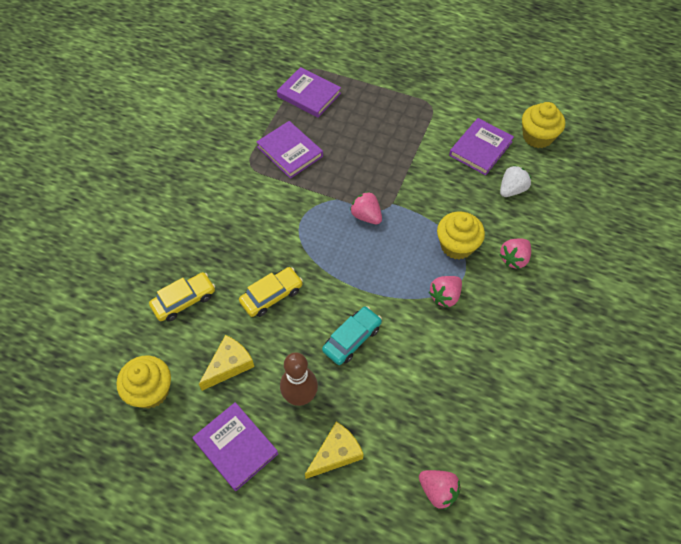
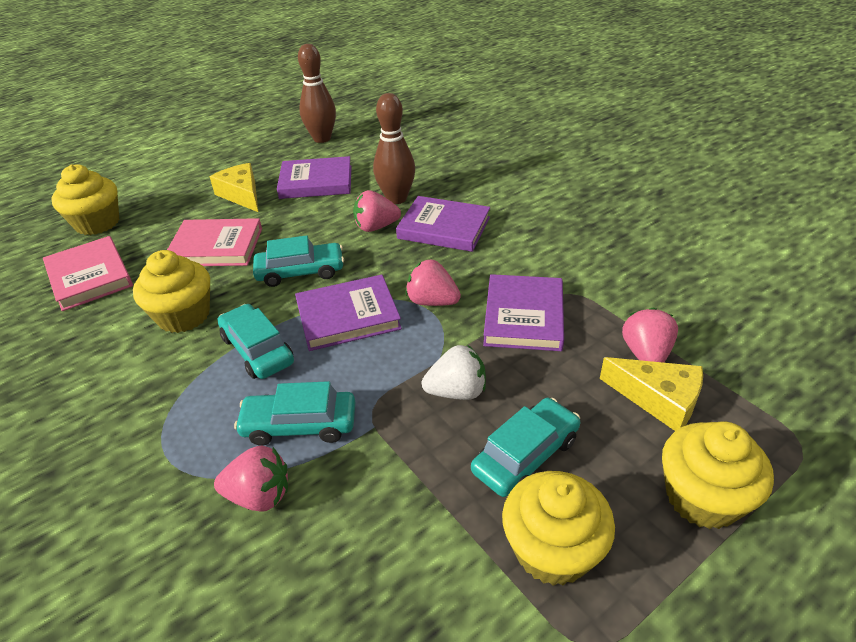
brown bowling pin: [280,352,318,406] = 1 -> [298,44,336,143] [373,93,415,204] = 2
pink book: none = 0 -> [43,236,133,311] [167,218,262,266] = 2
turquoise car: [322,306,382,365] = 1 -> [218,304,294,379] [234,381,355,446] [253,235,344,287] [471,398,580,497] = 4
yellow car: [149,272,215,322] [239,267,303,317] = 2 -> none = 0
yellow cupcake: [116,355,171,409] [437,211,485,259] [522,102,565,148] = 3 -> [51,164,119,235] [133,250,210,333] [502,471,615,586] [662,421,774,529] = 4

